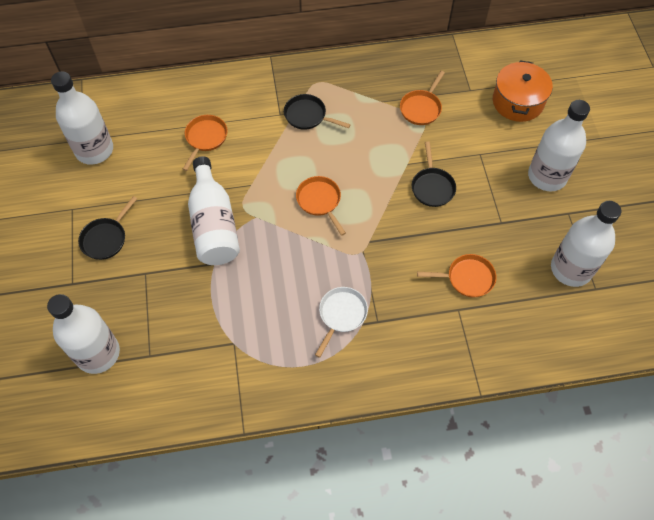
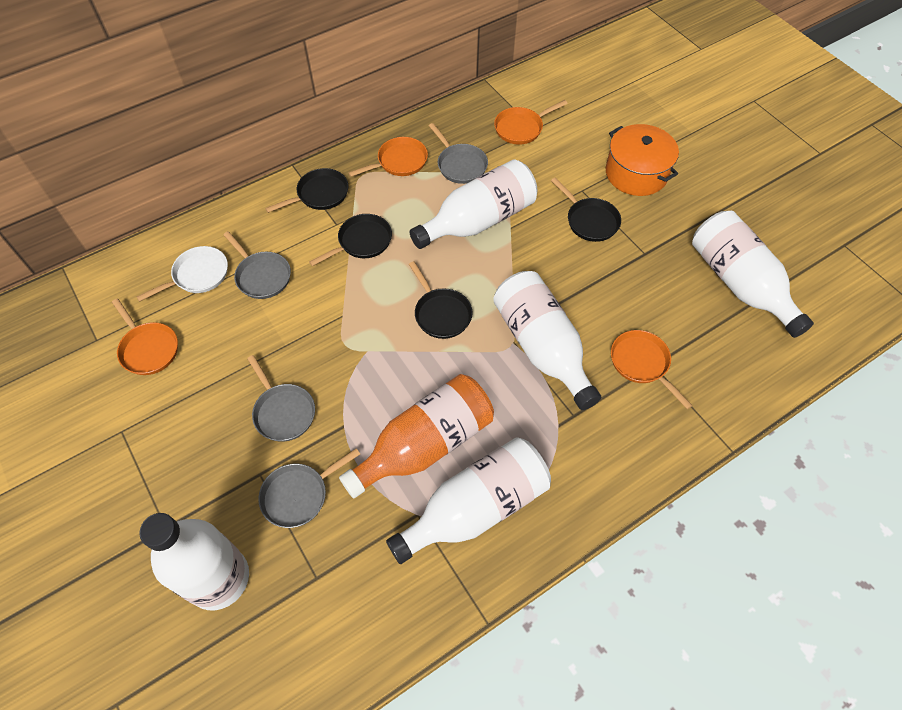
black pan: [78,196,137,260] [284,94,351,130] [412,141,456,207] = 3 -> [265,168,349,213] [309,214,392,266] [409,261,473,339] [551,178,621,242] = 4
grey pan: none = 0 -> [223,231,291,299] [247,355,315,442] [258,448,360,528] [429,123,488,184] = 4
orange bottle: none = 0 -> [339,374,494,499] = 1

